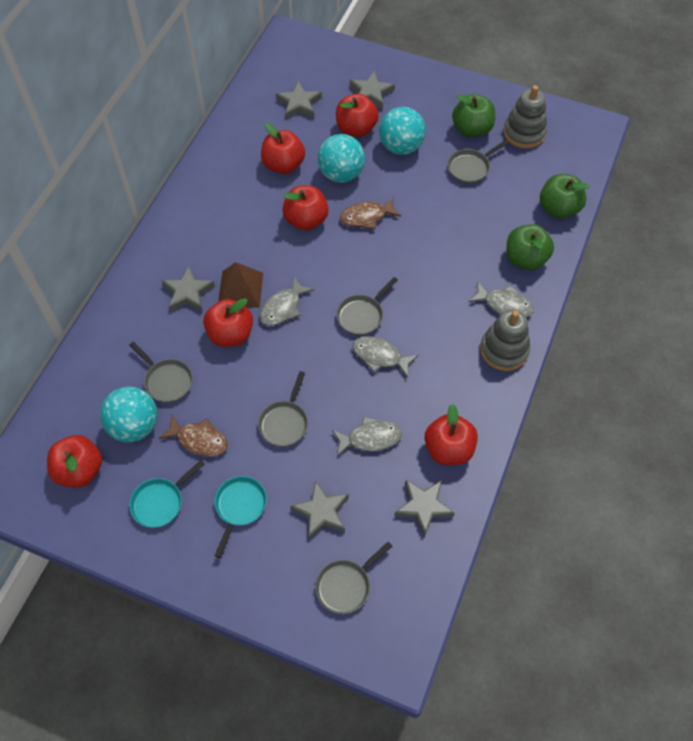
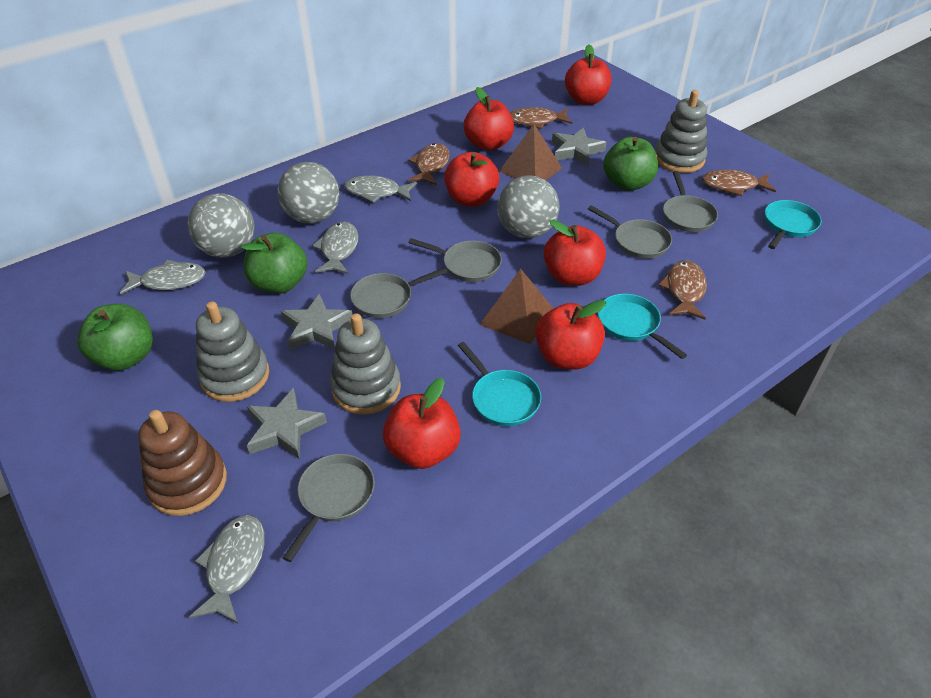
brown fish: [159,415,228,457] [340,198,401,230] = 2 -> [408,143,450,185] [510,107,572,129] [658,260,707,320] [702,170,776,196] = 4
brown pyramid: [218,262,263,308] = 1 -> [480,269,554,344] [499,124,562,180] = 2
brown stacking toy: none = 0 -> [138,410,227,516] = 1
grey ball: none = 0 -> [188,193,254,258] [278,162,339,224] [497,175,559,239] = 3
grey stacking toy: [480,309,530,371] [503,85,547,149] = 2 -> [196,301,269,402] [330,313,401,415] [655,90,707,173] = 3
grey star: [162,266,215,312] [276,81,322,119] [291,480,349,539] [350,71,395,109] [394,480,455,537] = 5 -> [247,388,327,459] [281,293,352,350] [552,128,607,166] = 3
turquoise ball: [100,387,157,442] [318,134,365,183] [379,107,426,155] = 3 -> none = 0
turquoise pan: [129,460,205,528] [214,476,267,558] = 2 -> [458,342,541,426] [598,294,687,359] [765,200,822,249] = 3

